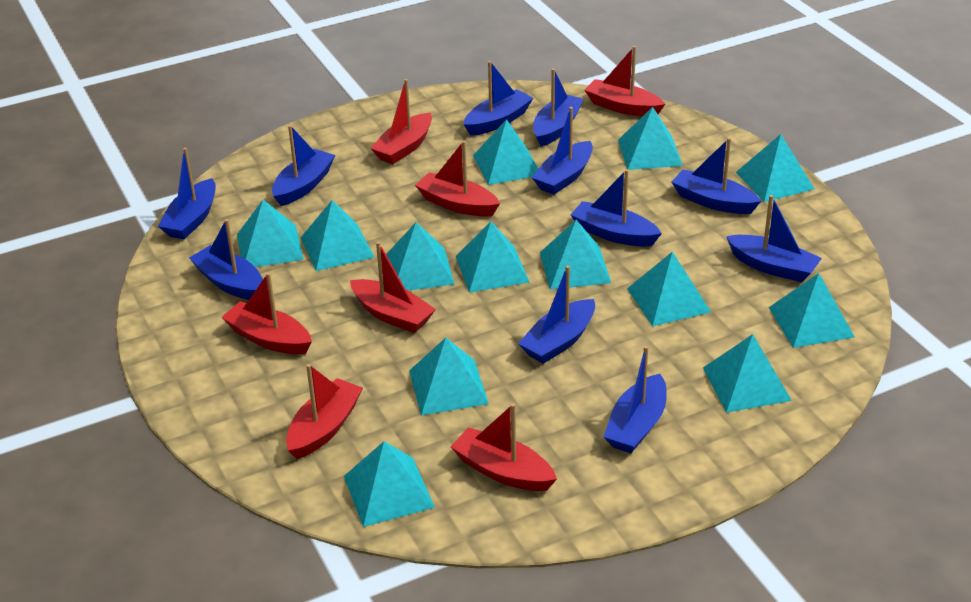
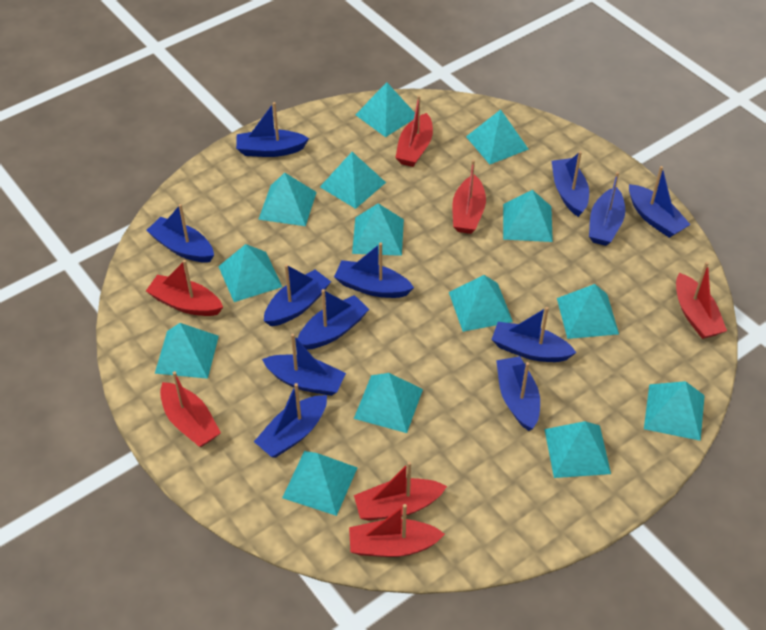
blue boat: [158,148,216,239] [189,219,263,300] [272,125,335,206] [464,61,533,136] [518,265,595,364] [532,107,593,195] [533,68,584,147] [571,169,662,247] [604,346,667,453] [672,138,761,214] [726,195,822,282] = 11 -> [146,204,214,263] [236,102,309,157] [254,383,327,458] [262,333,346,396] [264,264,331,326] [298,289,369,350] [334,243,414,298] [491,307,577,362] [496,356,540,431] [552,151,589,217] [589,172,625,246] [629,166,691,238] = 12
turquoise pyramid: [237,200,304,267] [301,200,375,271] [344,441,435,527] [386,222,454,291] [409,338,489,415] [456,221,530,293] [473,119,538,185] [540,220,611,290] [618,107,683,170] [627,251,711,326] [703,334,792,413] [736,134,814,202] [769,273,855,348] = 13 -> [155,323,219,379] [218,244,282,302] [258,173,317,226] [282,451,358,516] [320,152,386,209] [352,203,404,256] [354,373,423,433] [355,82,415,137] [449,275,513,332] [466,110,529,164] [503,190,553,242] [544,421,611,478] [557,284,619,339] [644,381,705,441] = 14

